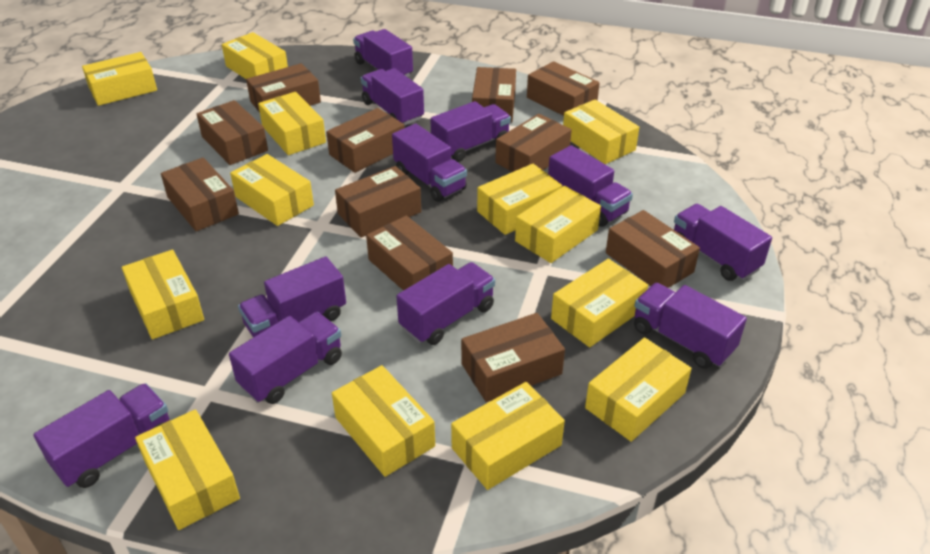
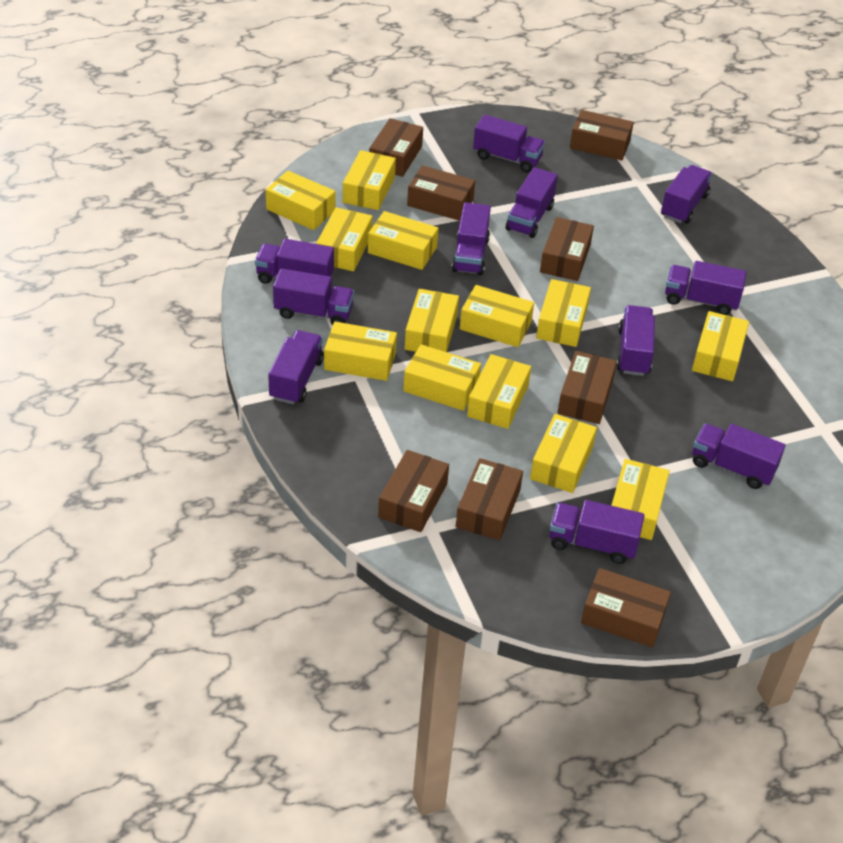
brown box: [161,158,239,231] [197,100,268,165] [246,63,321,112] [326,108,404,173] [335,166,421,238] [366,216,453,291] [461,313,565,402] [472,67,516,123] [495,114,572,172] [527,61,600,116] [606,210,700,288] = 11 -> [369,118,423,177] [378,450,449,532] [407,165,475,221] [456,458,523,541] [540,217,594,281] [557,351,617,424] [570,110,634,161] [581,568,671,648] = 8

